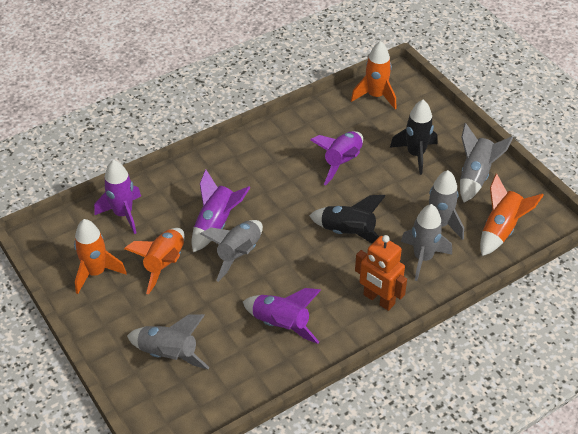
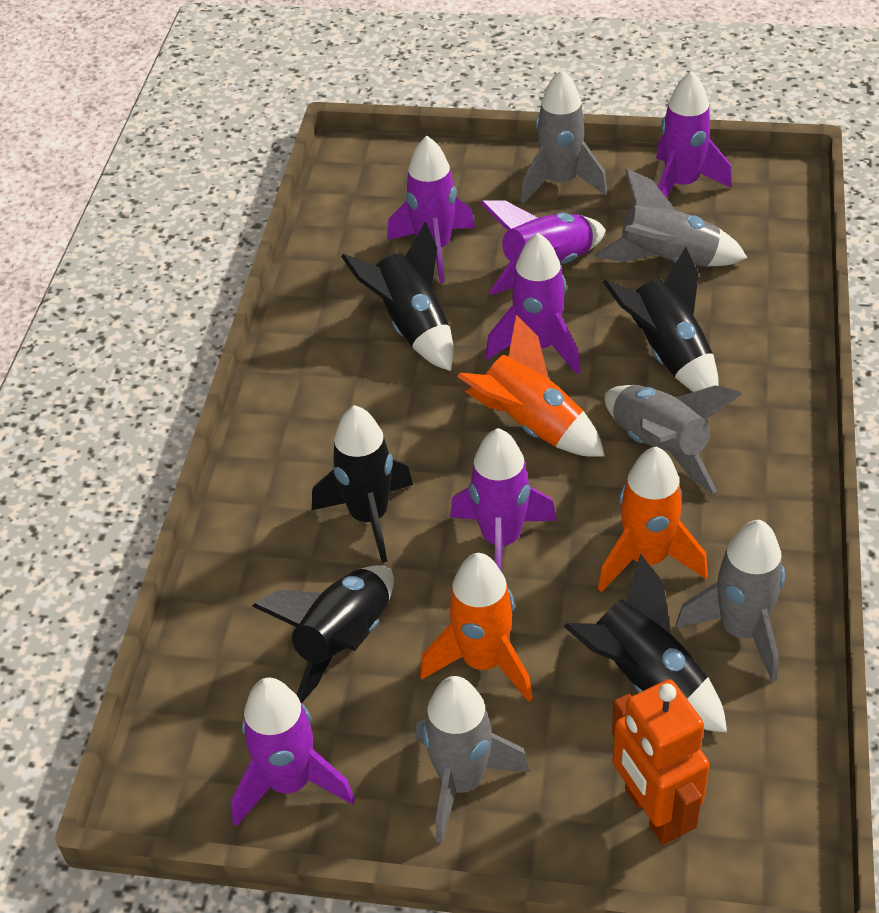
black rocket: [309,195,386,243] [390,100,438,175] = 2 -> [252,565,394,703] [312,405,413,563] [341,222,454,371] [564,553,727,733] [603,247,719,392] = 5
orange rocket: [74,219,127,294] [124,228,185,294] [351,41,396,109] [480,173,544,256] = 4 -> [420,553,533,702] [457,315,605,457] [598,447,708,592] = 3
purple rocket: [94,160,141,234] [191,169,250,252] [243,288,321,344] [310,131,363,185] = 4 -> [231,678,355,827] [387,136,475,283] [450,428,557,572] [480,201,606,295] [485,233,580,375] [656,71,732,198] = 6

